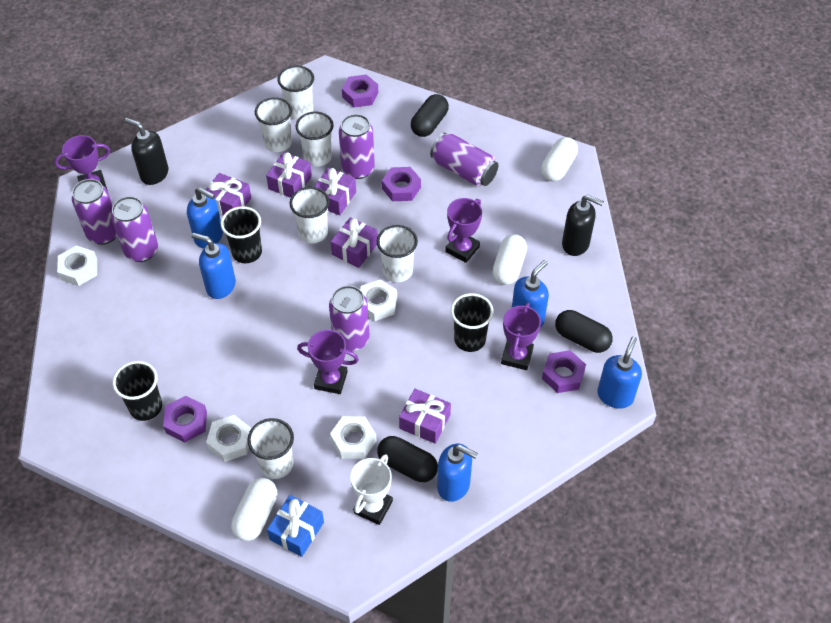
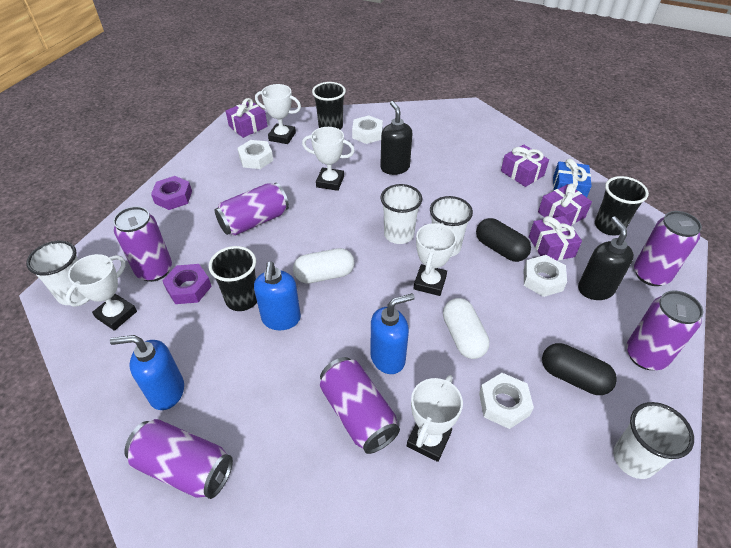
black capsule: [377,436,438,482] [411,94,449,137] [555,310,613,353] = 3 -> [476,218,531,262] [542,343,617,395] = 2
blue soap dispenser: [187,187,223,248] [191,233,236,299] [437,444,478,502] [512,260,549,328] [597,336,642,409] = 5 -> [110,335,184,410] [254,262,301,330] [370,293,415,374] = 3
purple can: [72,179,117,245] [111,196,158,262] [329,285,370,352] [339,114,375,179] [430,133,498,186] = 5 -> [113,206,172,282] [124,419,233,499] [215,183,289,236] [320,357,400,454] [626,290,703,370] [634,211,702,286] = 6
purple gift: [206,173,251,215] [266,152,312,198] [314,168,356,215] [331,217,378,268] [399,389,451,444] = 5 -> [226,98,268,138] [501,144,549,187] [529,216,582,261] [538,183,592,225] = 4
purple nut: [163,396,207,442] [342,74,378,107] [382,167,421,201] [542,350,586,393] = 4 -> [151,176,192,210] [163,264,212,304] = 2
purple trophy: [54,135,110,191] [297,330,359,394] [445,198,482,263] [501,303,541,370] = 4 -> none = 0
white capsule: [231,478,277,541] [492,234,527,285] [541,137,578,181] = 3 -> [293,248,354,283] [443,298,490,359] = 2
white cup: [247,418,294,479] [255,97,292,152] [278,65,314,119] [290,187,330,243] [295,112,334,167] [377,225,418,282] = 6 -> [26,241,86,305] [380,184,422,244] [430,196,473,257] [613,402,694,479] = 4
white trophy: [350,454,393,525] = 1 -> [65,254,137,331] [255,84,301,144] [302,127,355,191] [407,375,463,462] [414,223,457,296] = 5

